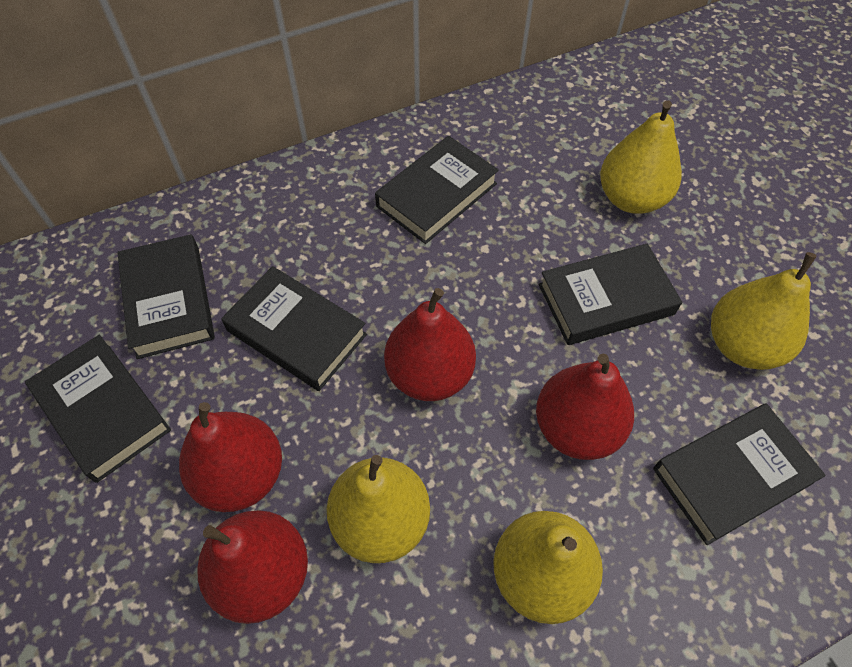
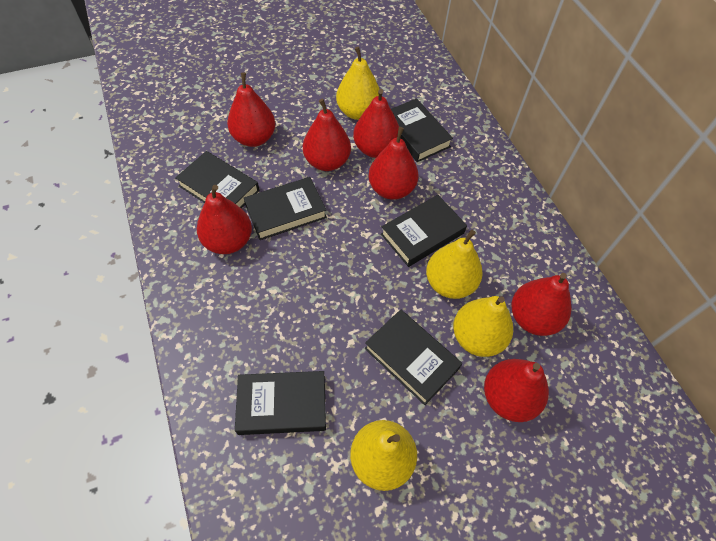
red pear: [179,402,282,512] [197,510,308,624] [384,288,476,401] [536,354,634,460] = 4 -> [197,185,252,254] [227,72,275,147] [303,99,351,171] [353,89,399,158] [368,127,418,200] [484,359,549,422] [511,273,572,336] = 7

